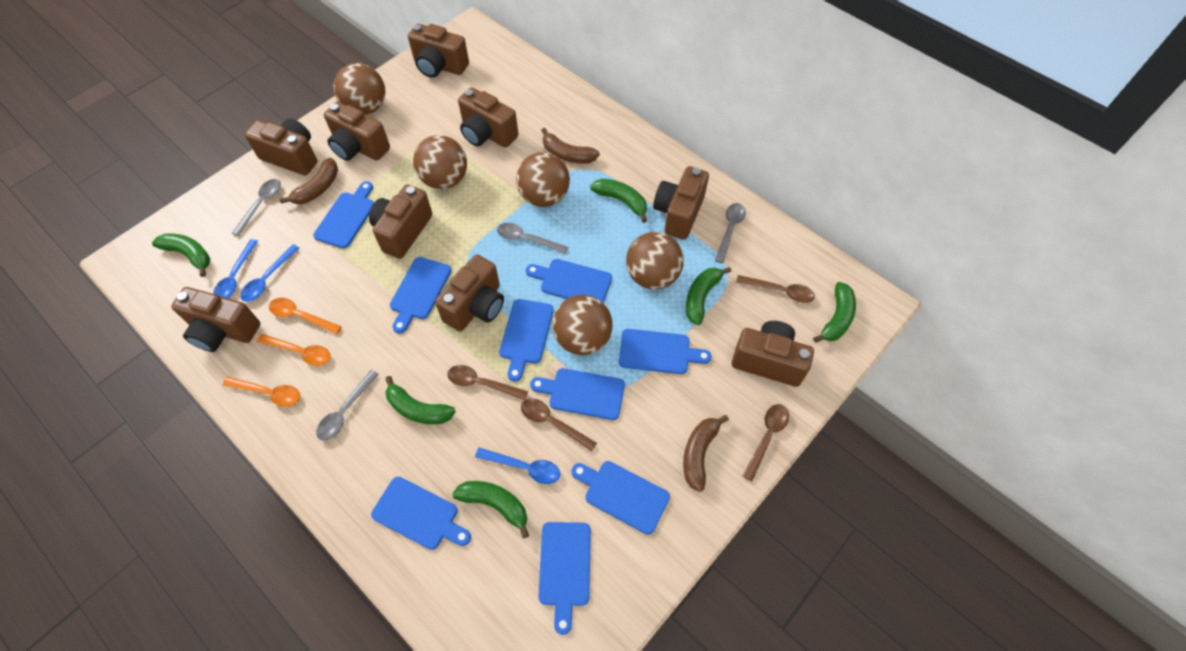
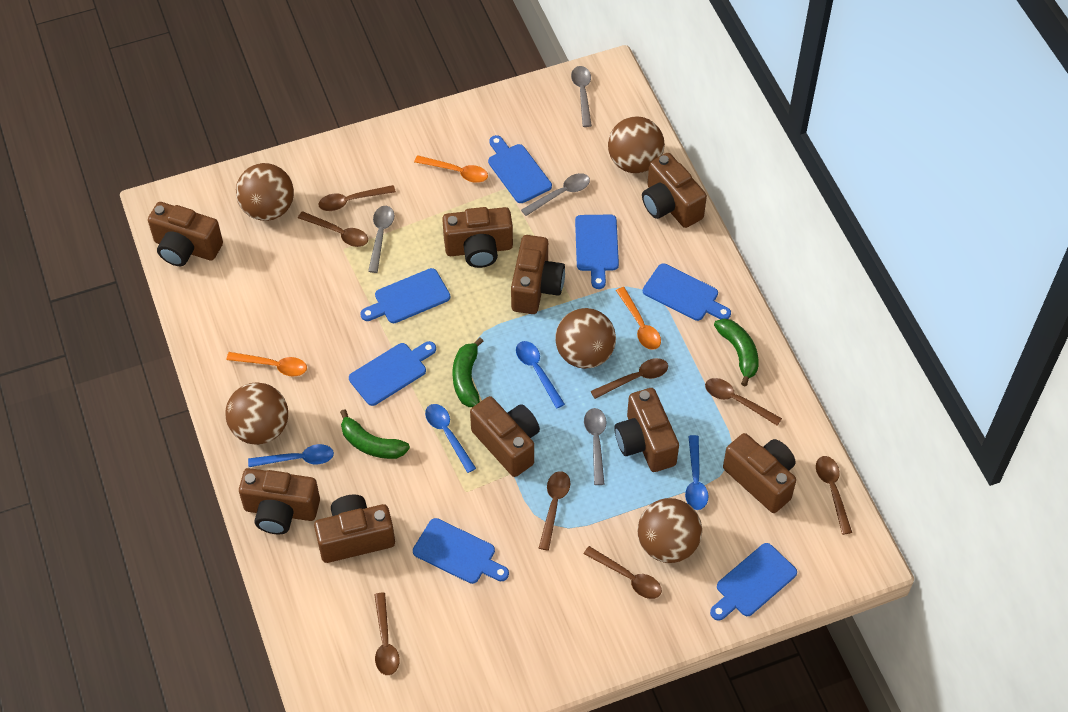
blue cutting board: [313,181,374,249] [371,477,471,550] [390,257,452,333] [499,299,554,381] [526,259,612,303] [530,368,625,420] [538,522,591,635] [571,461,670,535] [619,329,711,374] = 9 -> [349,341,436,406] [360,268,450,323] [413,518,509,584] [488,135,552,203] [575,215,619,289] [643,263,731,321] [710,543,797,621] = 7
blue spoon: [213,239,258,298] [240,244,299,302] [475,448,560,484] = 3 -> [248,444,334,467] [425,404,476,473] [516,341,565,409] [685,435,708,510] = 4
brown banana: [280,158,338,204] [541,128,600,164] [683,415,729,492] = 3 -> none = 0
brown spoon: [447,365,528,400] [521,398,597,452] [736,275,815,303] [743,404,789,481] = 4 -> [298,211,368,247] [319,185,396,211] [374,593,400,675] [539,471,570,551] [584,546,662,599] [591,358,668,399] [705,378,782,426] [816,456,852,535] = 8
green banana: [152,233,210,277] [385,376,456,424] [452,481,529,538] [590,179,647,223] [686,267,731,325] [813,282,856,343] = 6 -> [340,409,410,459] [452,338,483,407] [714,319,758,386] = 3

